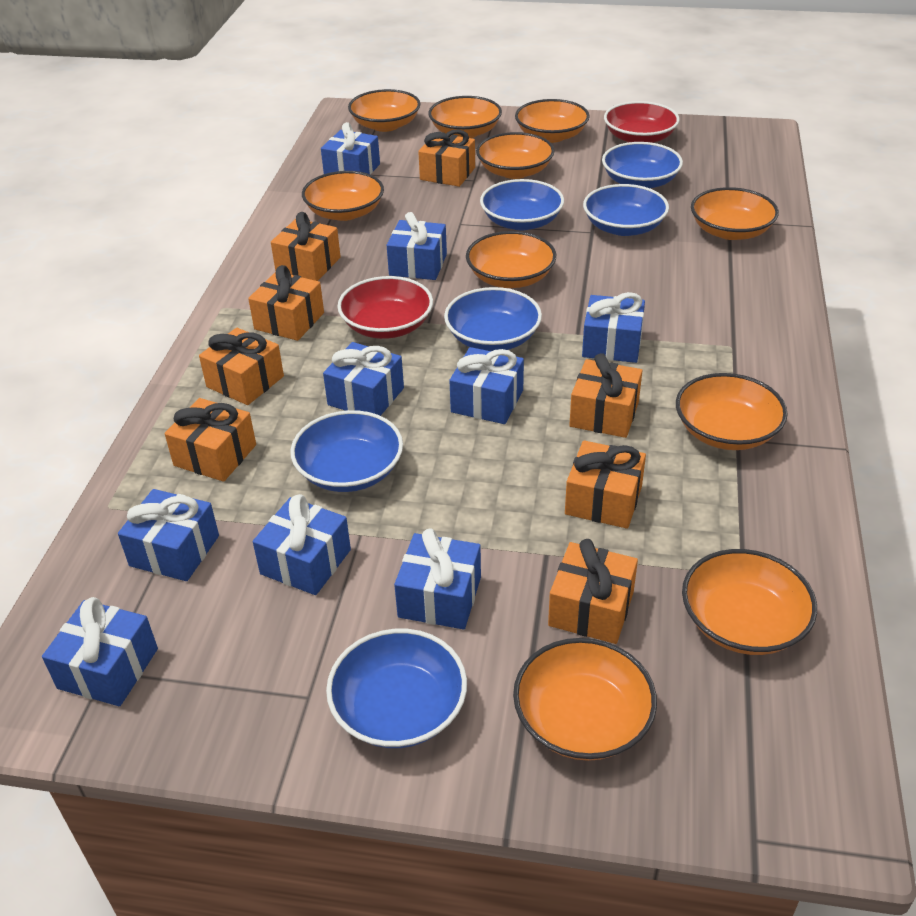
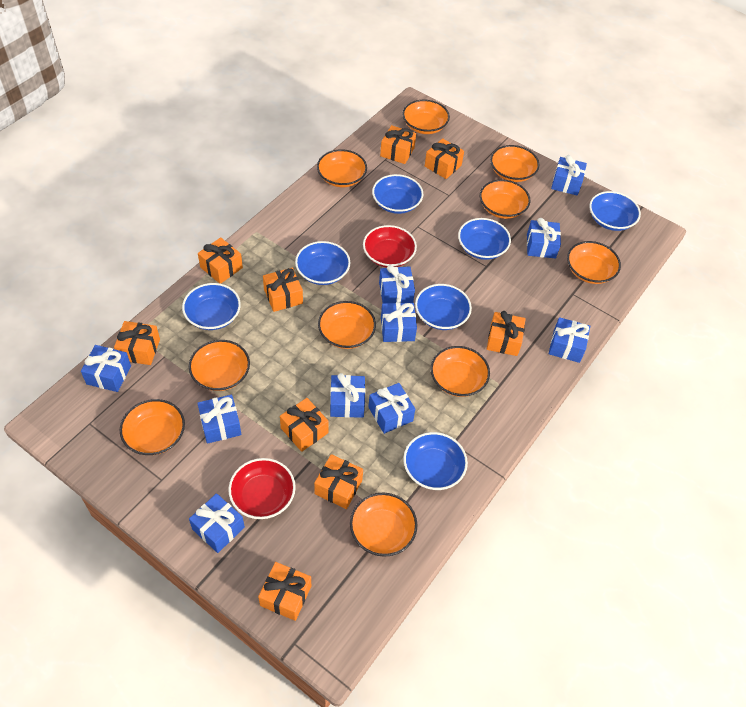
blue bowl: [290,410,403,492] [326,629,467,748] [444,287,542,351] [480,179,564,230] [583,184,669,236] [602,142,683,188] = 6 -> [182,283,241,330] [295,241,350,285] [372,174,423,214] [403,432,468,490] [415,284,472,330] [458,218,511,260] [590,191,641,231] = 7
blue gift: [42,597,158,706] [118,489,219,581] [253,494,351,595] [321,122,380,175] [323,342,404,416] [387,212,447,280] [394,528,481,629] [449,347,524,424] [582,292,645,363] = 9 -> [81,345,131,392] [189,493,245,553] [197,395,241,444] [330,373,365,418] [368,383,415,434] [379,265,415,303] [381,302,417,342] [527,218,561,258] [549,317,590,363] [551,155,587,196] = 10
orange gift: [165,398,256,482] [199,328,284,405] [248,265,324,341] [271,212,341,281] [418,129,475,187] [548,539,638,644] [565,440,646,529] [569,353,642,438] = 8 -> [114,321,160,365] [198,237,243,284] [258,562,311,621] [263,268,303,312] [280,398,329,452] [314,454,363,509] [380,125,416,164] [425,138,464,179] [487,311,526,356] = 9

